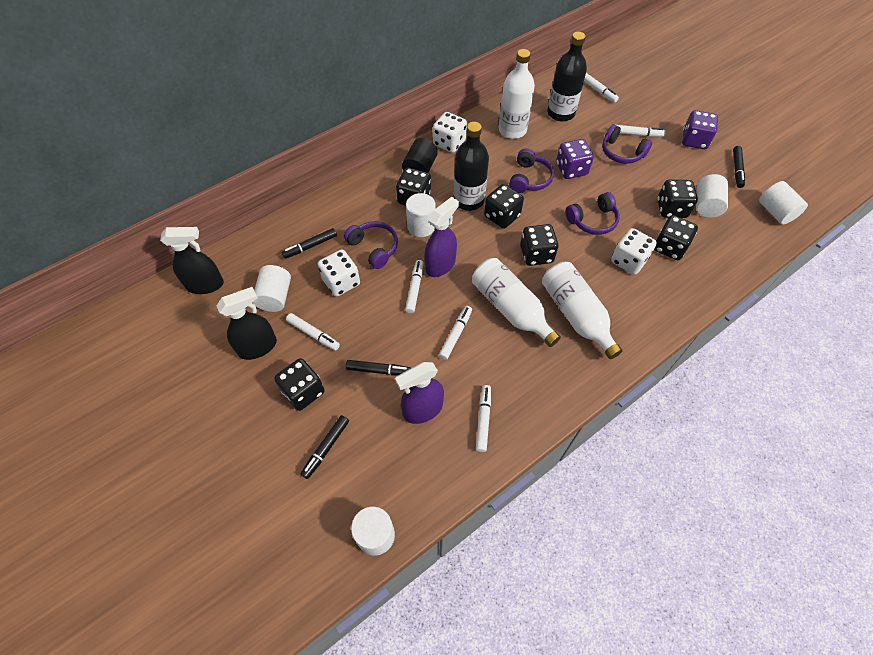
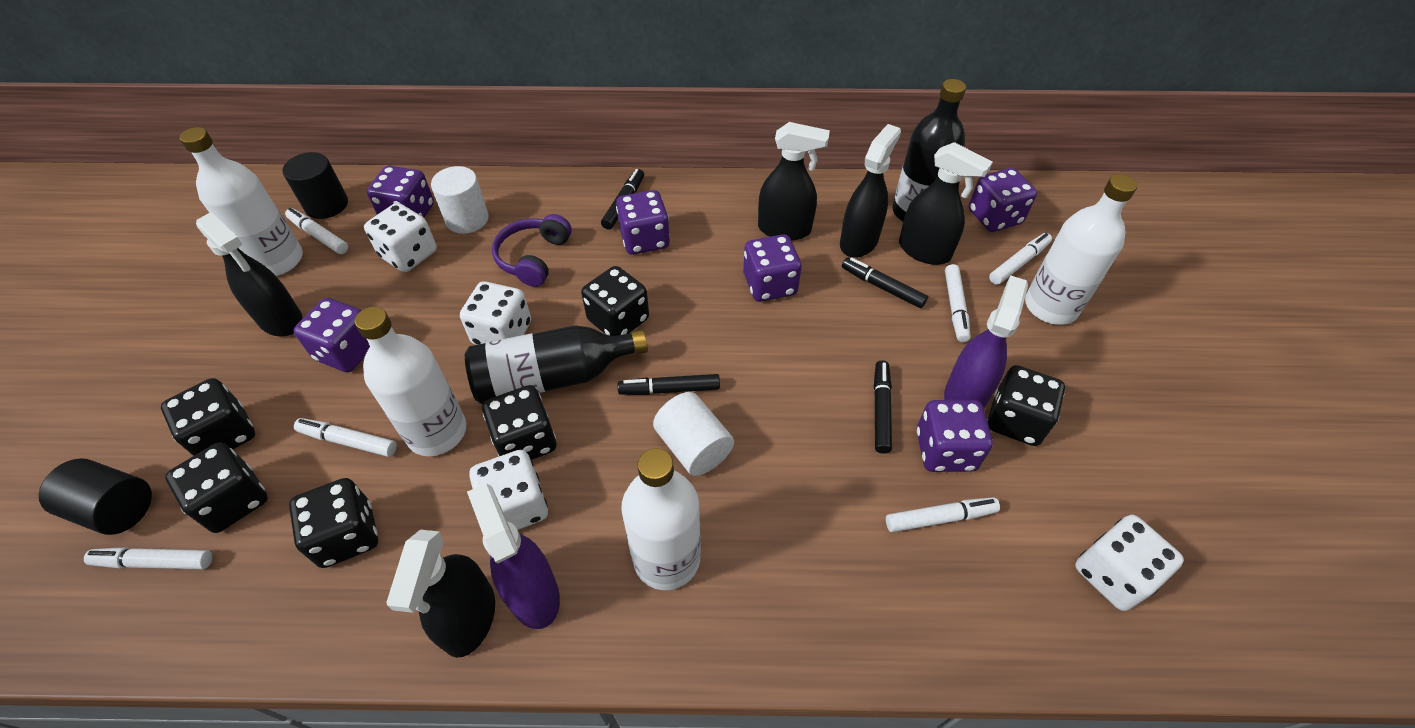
black cylinder: [402,138,438,173] = 1 -> [39,458,152,535] [282,152,348,219] = 2
black spray bottle: [160,227,224,294] [216,287,277,360] = 2 -> [196,212,303,336] [386,530,495,658] [758,122,830,241] [840,124,901,258] [899,142,993,265] = 5
purple dice: [556,139,594,179] [682,110,718,149] = 2 -> [293,298,370,373] [367,166,434,218] [616,190,670,255] [743,234,802,302] [916,400,993,472] [969,168,1037,232] = 6
purple headphones: [344,221,398,269] [509,149,554,193] [565,192,620,235] [602,124,652,164] = 4 -> [492,214,572,287] = 1
white bottle: [472,258,561,347] [499,49,535,139] [542,262,623,359] = 3 -> [180,127,303,276] [355,307,467,456] [621,448,701,590] [1025,174,1137,325] = 4
white cylinder: [253,265,291,312] [351,506,395,556] [406,193,436,237] [696,174,728,218] [759,181,808,224] = 5 -> [431,166,489,234] [653,392,734,476] = 2
white dice: [318,249,360,297] [433,112,467,153] [611,228,657,275] = 3 -> [364,203,437,272] [460,281,531,345] [469,450,548,530] [1075,515,1184,611] = 4

